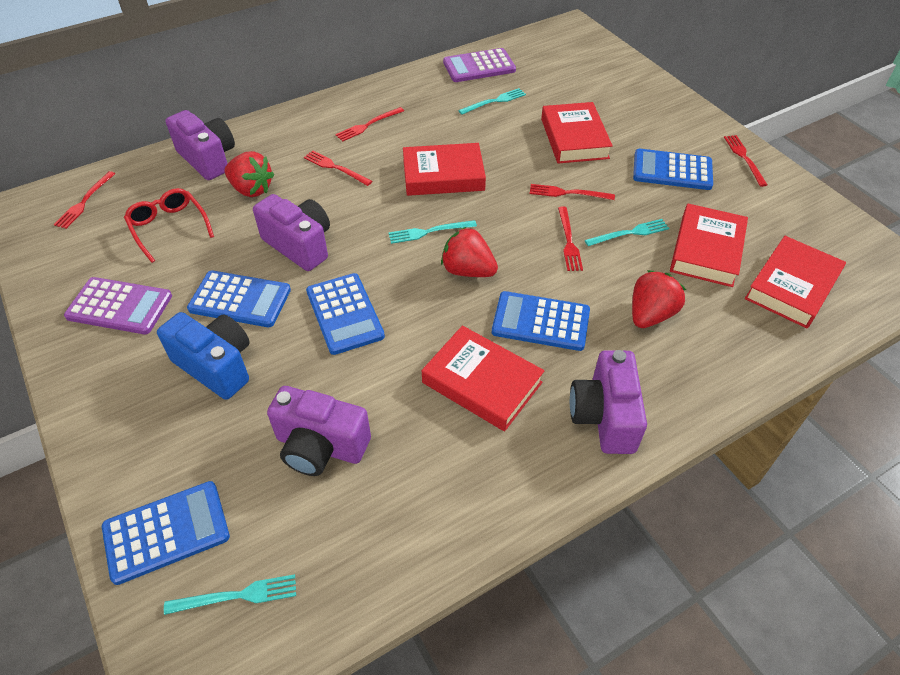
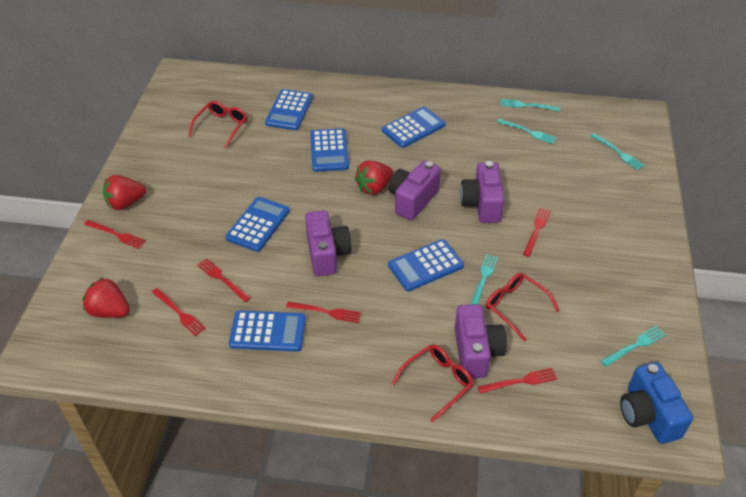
blue calculator: [102,481,230,585] [187,270,291,327] [306,273,385,355] [492,291,590,351] [633,149,713,190] = 5 -> [225,197,290,252] [229,310,306,352] [265,89,313,130] [310,128,349,172] [382,107,445,148] [388,239,464,291] = 6
purple calculator: [64,277,172,334] [443,48,516,82] = 2 -> none = 0
red book: [403,143,486,196] [422,326,545,431] [541,102,613,164] [670,204,748,287] [745,236,846,328] = 5 -> none = 0
red glasses: [124,188,214,263] = 1 -> [188,101,248,149] [392,344,474,423] [486,273,560,342] = 3
turquoise fork: [164,574,296,615] [388,220,477,244] [458,88,526,115] [585,219,669,246] = 4 -> [471,254,498,304] [497,119,557,144] [500,99,560,112] [591,133,645,170] [601,326,665,367] = 5

